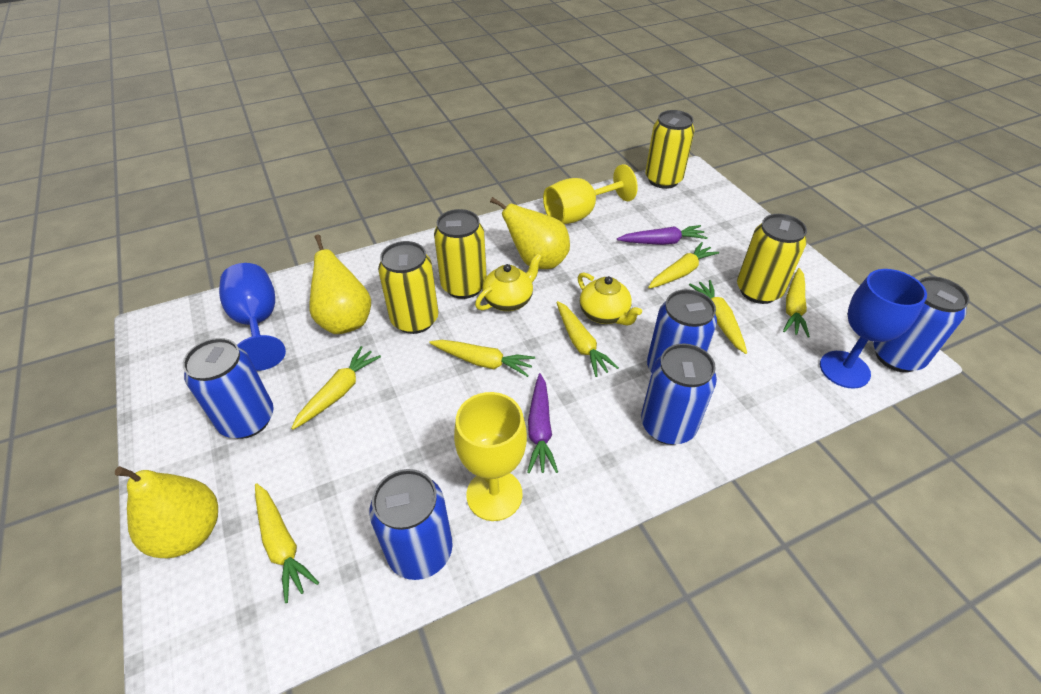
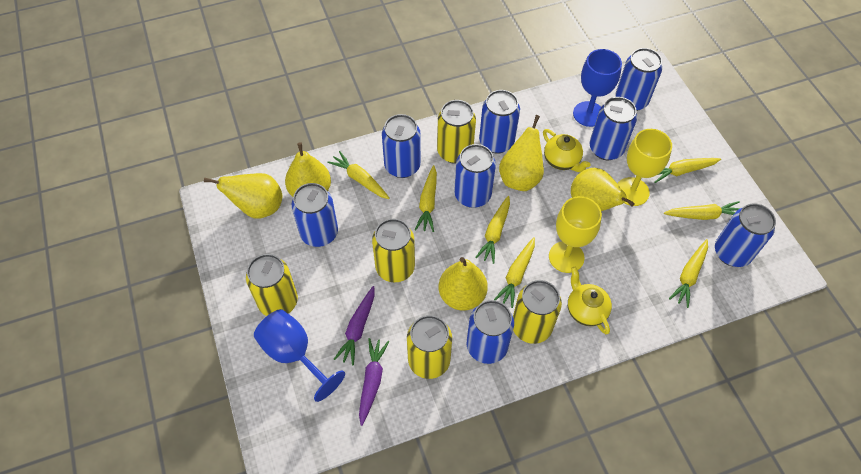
blue can: [183,338,274,439] [369,469,453,580] [641,343,717,445] [647,289,717,373] [874,276,970,372] = 5 -> [292,183,338,247] [382,114,421,178] [454,144,496,208] [467,300,514,364] [479,90,520,154] [590,97,637,160] [615,48,662,111] [715,203,776,267] = 8
yellow can: [378,241,439,334] [434,209,487,299] [645,110,695,189] [737,214,807,304] = 4 -> [246,254,298,316] [372,219,415,282] [407,315,452,379] [437,100,476,164] [513,280,562,344] = 5
yellow pear: [115,466,218,558] [309,235,371,334] [490,197,570,269] = 3 -> [204,173,282,219] [285,142,331,197] [439,257,488,311] [499,115,544,191] [571,168,635,211] = 5

